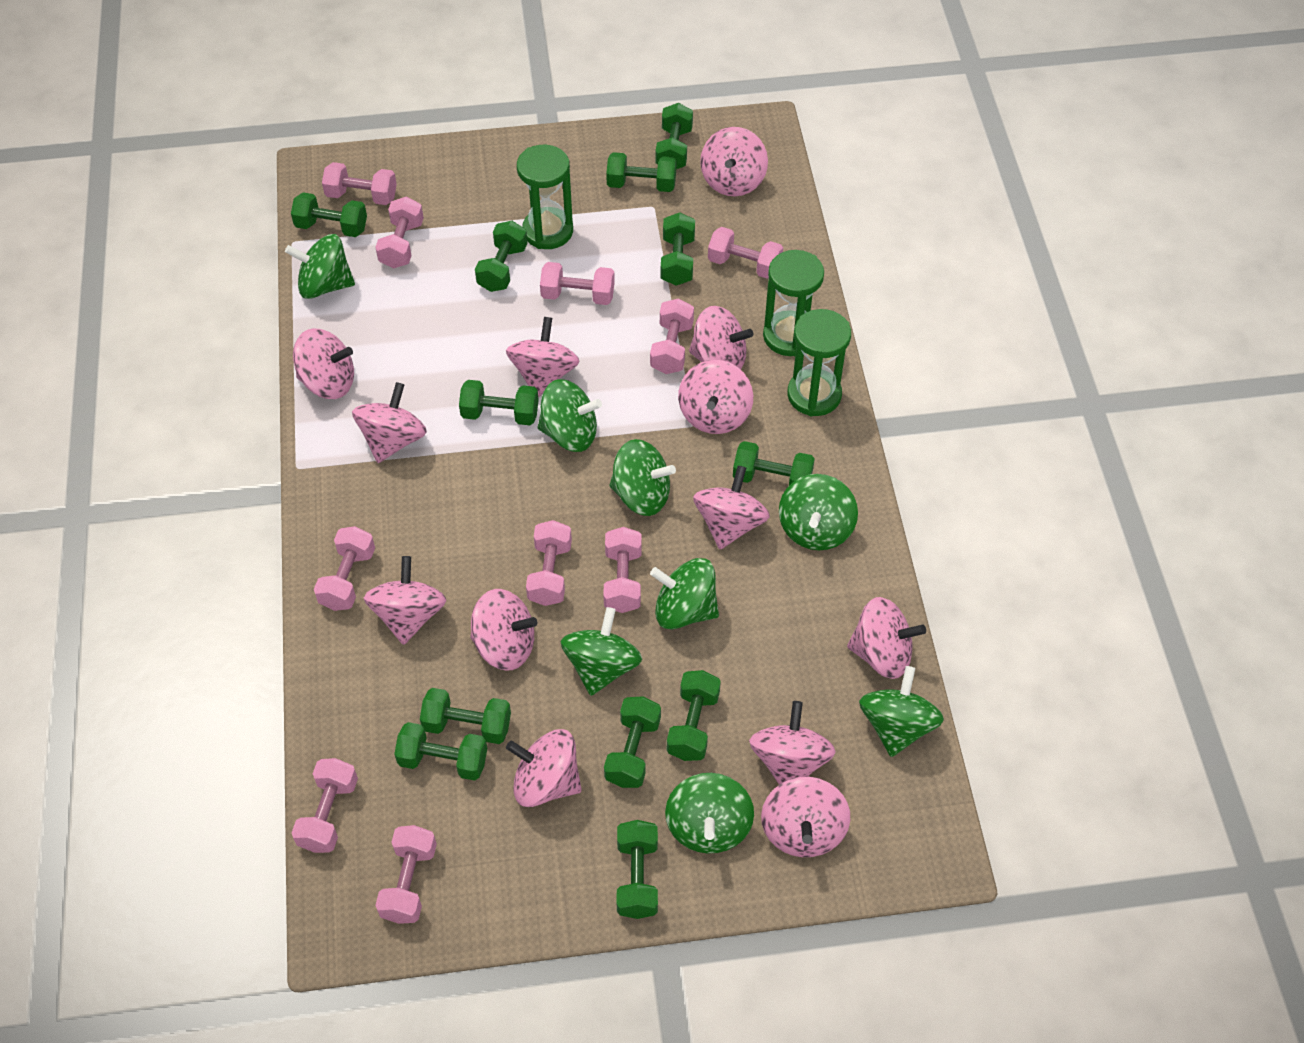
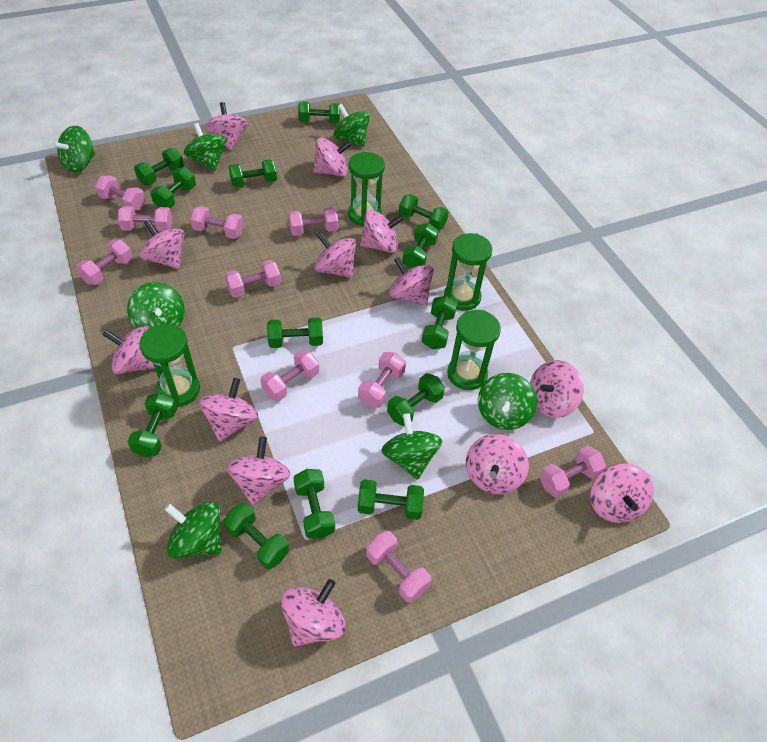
green dumbbell: [291,192,367,237] [394,722,487,781] [420,688,511,744] [459,380,539,425] [475,221,528,292] [604,697,661,788] [606,152,676,192] [617,820,658,919] [656,103,693,169] [661,212,695,286] [667,670,721,761] [733,441,815,485] = 12 -> [127,393,177,457] [134,148,184,185] [150,167,196,208] [223,503,289,569] [229,159,277,188] [267,318,323,348] [293,469,335,539] [298,101,340,124] [358,479,424,520] [387,373,445,426] [399,194,449,230] [402,223,438,269] [422,296,457,349] = 13
green hourglass: [517,145,573,249] [763,250,824,356] [787,309,851,417] = 3 -> [139,324,200,407] [348,152,385,227] [444,233,492,311] [447,310,501,390] = 4
green spinning top: [285,234,355,299] [538,379,602,452] [561,607,642,696] [610,439,676,516] [650,558,719,630] [665,773,754,853] [779,474,858,550] [859,666,944,757] = 8 -> [52,126,95,172] [127,282,185,328] [164,501,222,559] [184,123,226,171] [333,104,370,147] [381,413,442,480] [478,373,537,430] = 7

